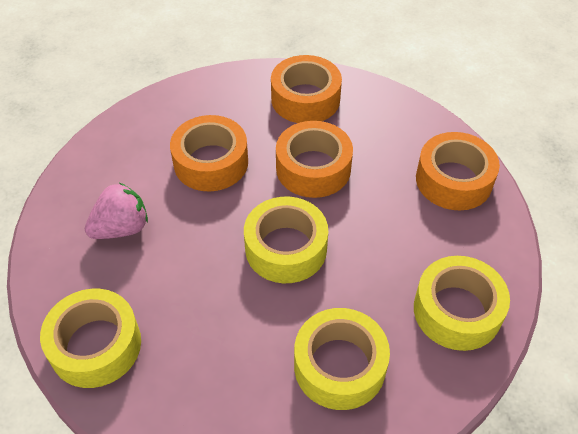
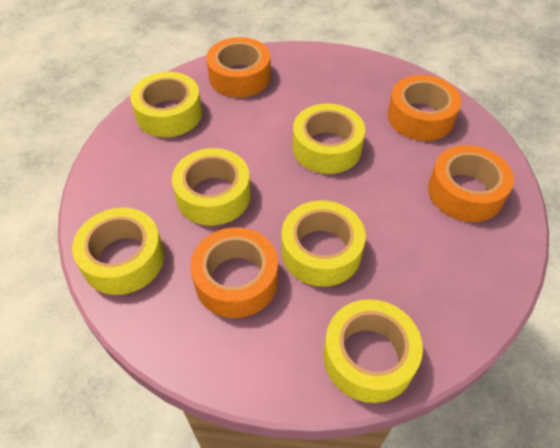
pink strawberry: [85,183,148,239] = 1 -> none = 0
yellow tape: [40,289,141,388] [244,197,328,283] [294,308,390,410] [414,256,510,351] = 4 -> [72,208,164,295] [130,72,202,137] [172,148,251,226] [281,200,366,287] [293,103,365,174] [323,299,423,403] = 6

